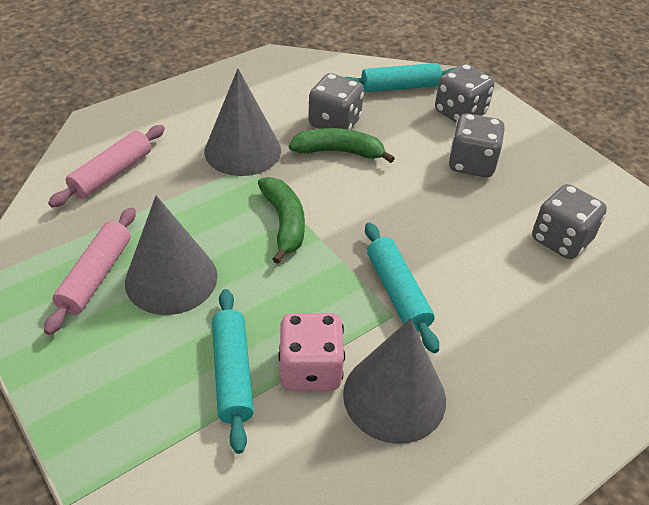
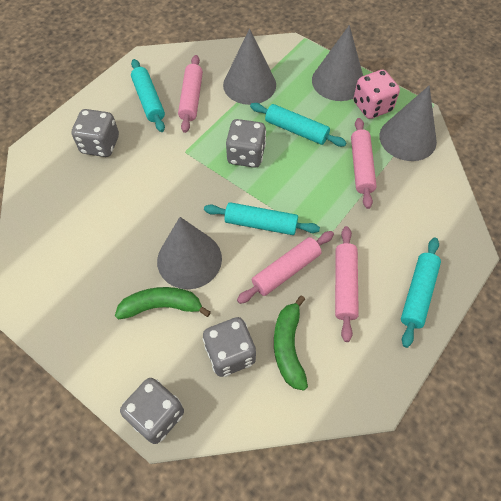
grey cone: [125,195,218,315] [204,69,281,176] [343,318,446,444] = 3 -> [157,217,222,289] [223,29,276,105] [312,25,363,101] [379,85,437,161] = 4
pink rolling pin: [44,207,136,335] [48,125,165,207] = 2 -> [178,55,203,133] [237,231,334,304] [335,226,359,342] [351,118,377,209] = 4
turquoise rolling pin: [212,289,254,454] [345,63,456,92] [365,222,439,353] = 3 -> [131,59,165,132] [204,202,320,235] [250,103,347,147] [401,238,441,348] = 4

